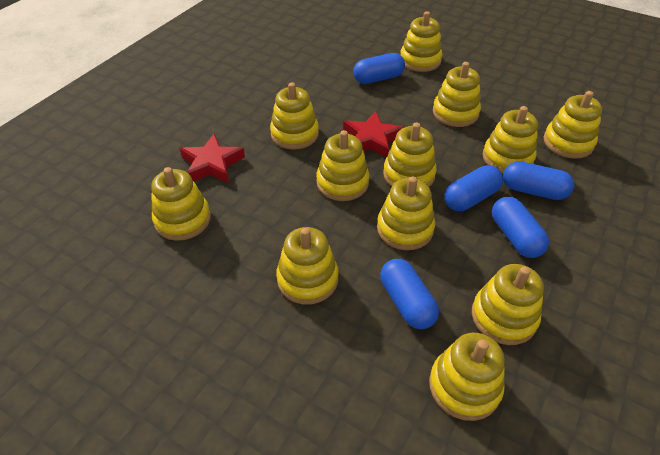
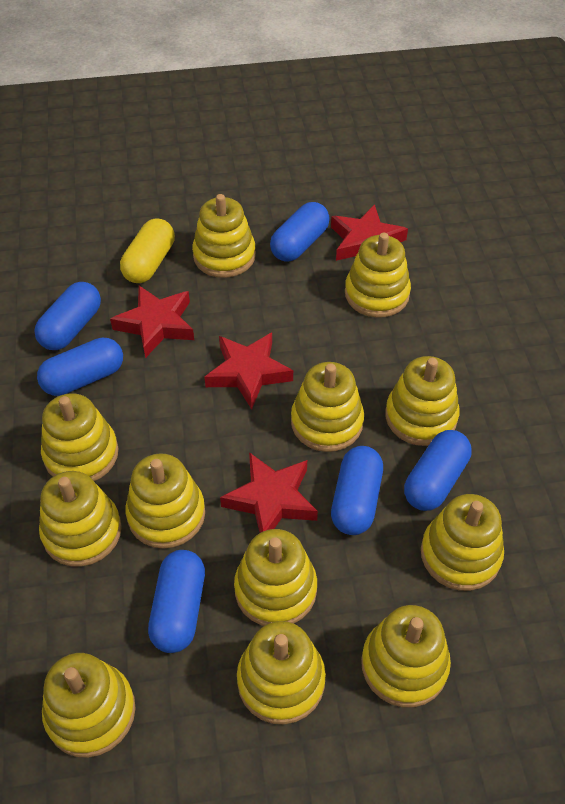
blue capsule: [353,53,405,84] [380,259,439,329] [444,165,503,211] [492,197,549,258] [503,161,574,200] = 5 -> [34,282,101,350] [37,338,123,396] [148,550,205,653] [270,202,330,262] [331,446,383,535] [404,430,471,511] = 6
red star: [180,133,245,183] [343,111,404,158] = 2 -> [110,286,194,358] [204,333,293,409] [220,452,318,533] [331,204,408,261] = 4
yellow capsule: none = 0 -> [120,218,175,283] = 1

